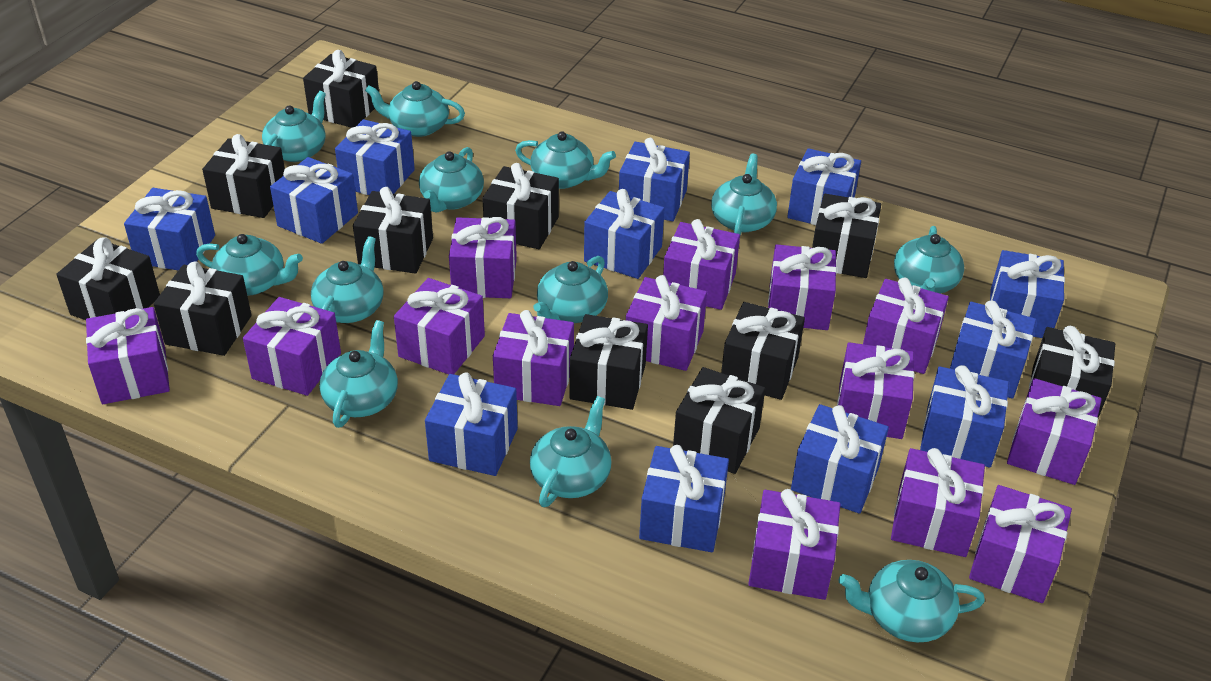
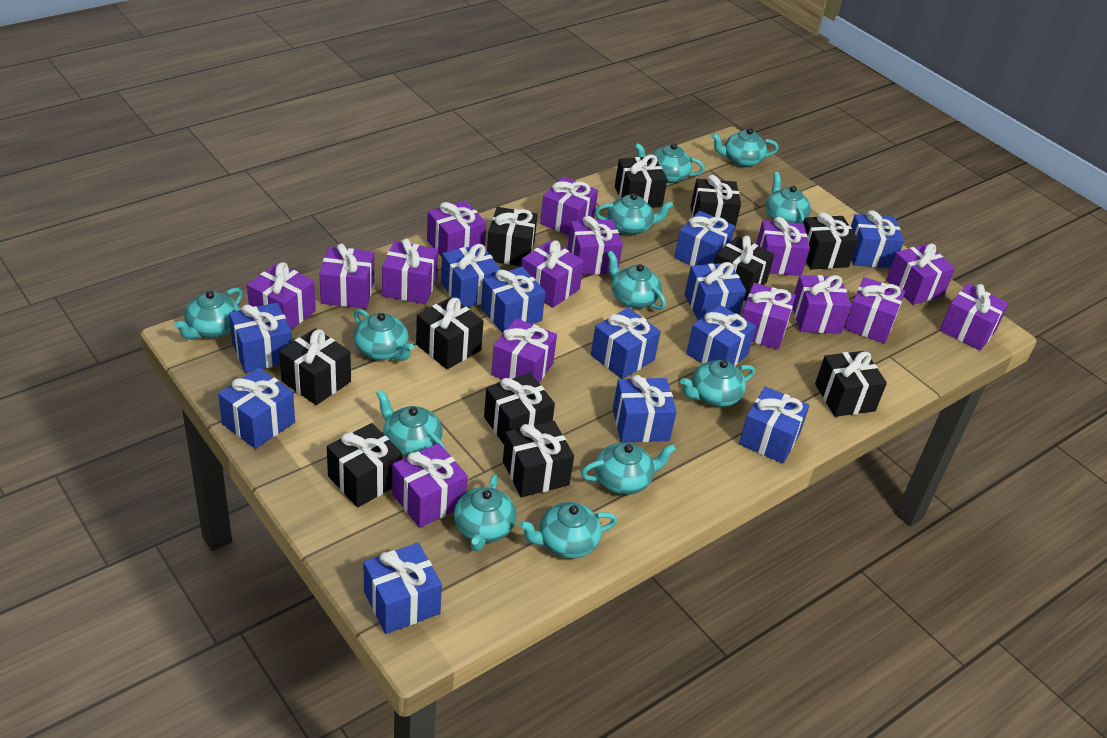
purple gift: [86,307,170,404] [243,297,341,396] [394,278,485,375] [449,217,517,298] [493,310,574,406] [626,275,707,371] [663,219,740,310] [748,489,841,600] [768,244,837,330] [837,342,914,439] [863,277,949,374] [891,448,985,557] [969,485,1072,603] [1007,378,1102,485] = 14 -> [247,262,316,330] [319,244,374,309] [382,238,438,304] [392,443,468,528] [427,201,486,257] [491,318,557,382] [521,240,584,308] [540,176,598,235] [567,216,623,275] [742,283,796,350] [756,217,810,276] [793,275,851,334] [844,277,905,343] [886,244,955,305] [940,284,1009,351] = 15

